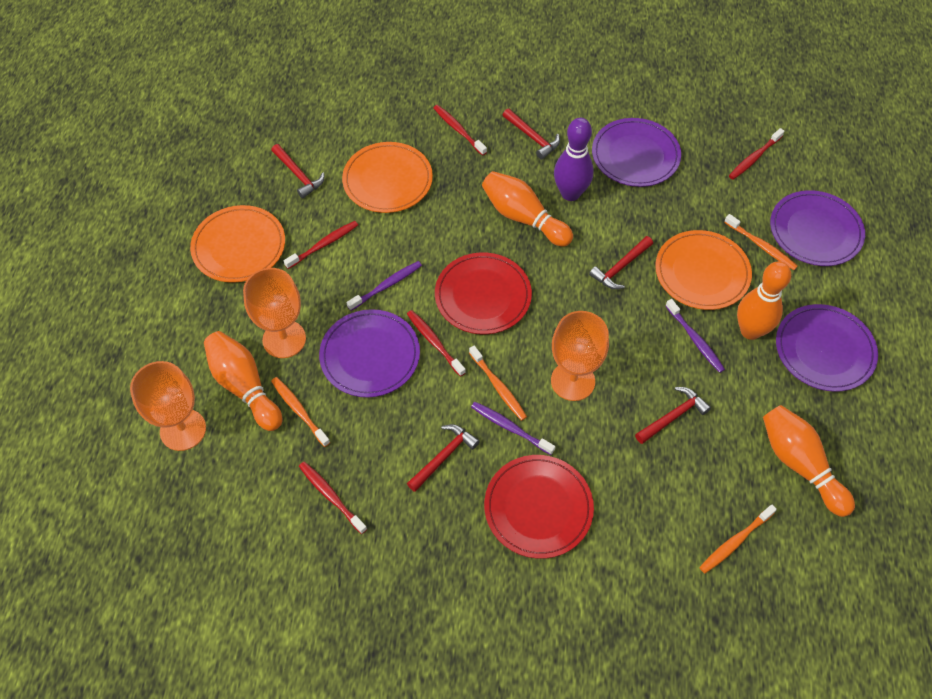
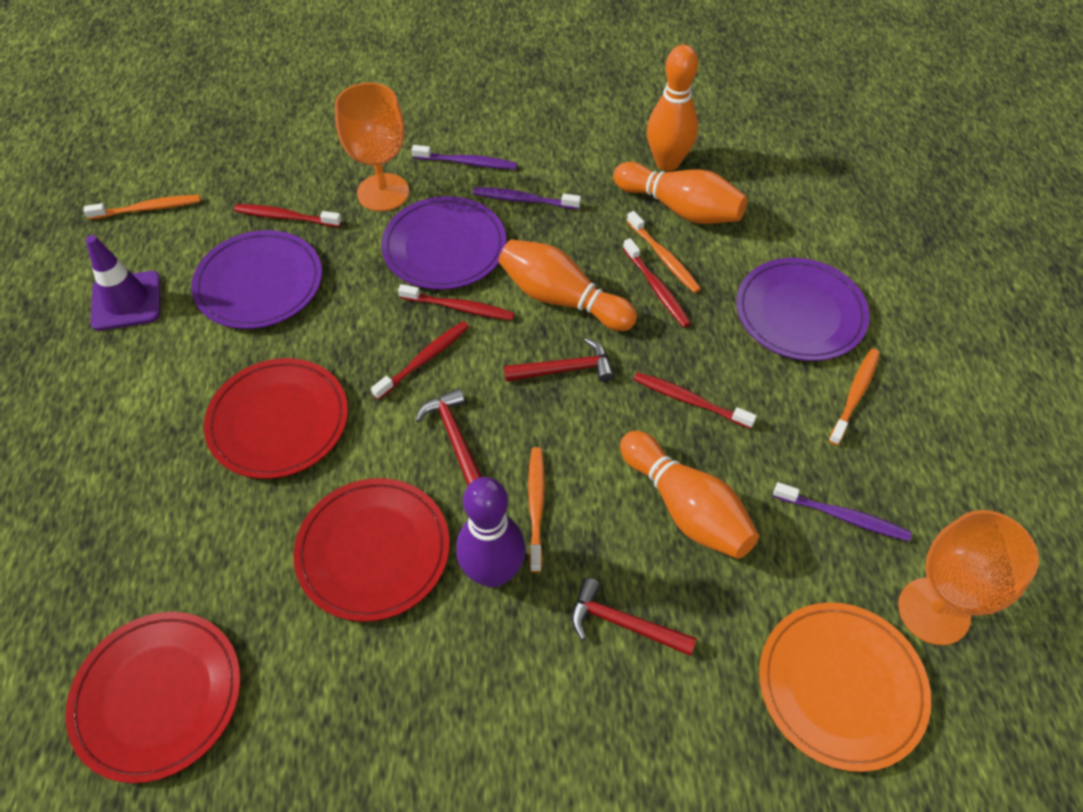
orange goblet: [130,361,206,451] [243,268,306,358] [551,311,609,401] = 3 -> [335,83,409,211] [898,510,1039,645] = 2
orange plate: [190,205,285,283] [342,142,433,213] [655,230,752,310] = 3 -> [759,602,931,772] = 1
purple plate: [319,309,420,397] [592,118,681,187] [770,190,865,266] [776,304,878,392] = 4 -> [192,230,322,329] [381,196,506,290] [736,258,869,361] = 3
purple traffic cone: none = 0 -> [86,235,161,331] = 1
red hammer: [271,144,324,198] [407,424,480,492] [503,109,560,159] [589,236,653,289] [635,387,711,444] = 5 -> [415,388,482,485] [504,338,614,382] [571,578,697,656] = 3
red plate: [435,252,532,334] [484,455,594,559] = 2 -> [65,612,241,783] [204,358,348,479] [293,478,450,622] = 3

